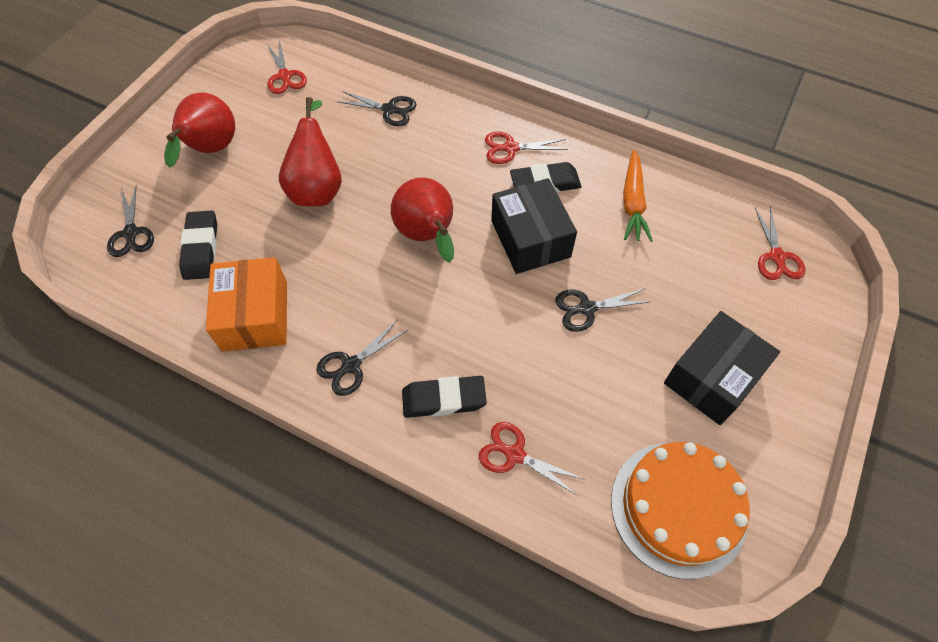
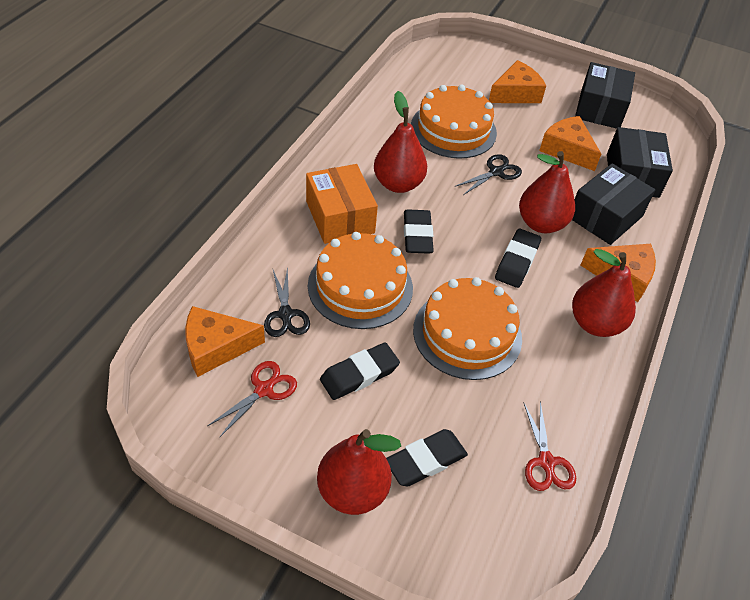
black box: [491,178,577,274] [664,311,780,425] = 2 -> [572,163,655,245] [575,62,635,129] [607,127,673,198] = 3
black eraser: [179,211,217,280] [402,376,487,418] [510,162,582,193] = 3 -> [320,342,400,400] [386,429,468,486] [404,209,434,254] [495,229,541,288] = 4
black scissors: [107,186,154,257] [316,319,409,396] [337,91,417,126] [555,288,652,332] = 4 -> [264,267,310,337] [455,154,522,195] = 2
orange cake: [611,442,750,579] = 1 -> [308,232,413,329] [411,85,497,159] [413,277,522,380] = 3
orange carrot: [623,150,653,242] = 1 -> none = 0
orange cheese: none = 0 -> [185,306,265,377] [489,60,546,103] [539,116,601,171] [580,244,656,302] = 4
red pear: [164,92,235,168] [279,97,342,206] [391,177,454,263] = 3 -> [317,429,401,515] [374,91,427,193] [519,151,575,233] [572,249,636,337] = 4
red scissors: [267,40,307,94] [479,422,586,496] [485,132,568,164] [755,205,806,280] = 4 -> [207,361,297,438] [524,401,576,491] = 2

